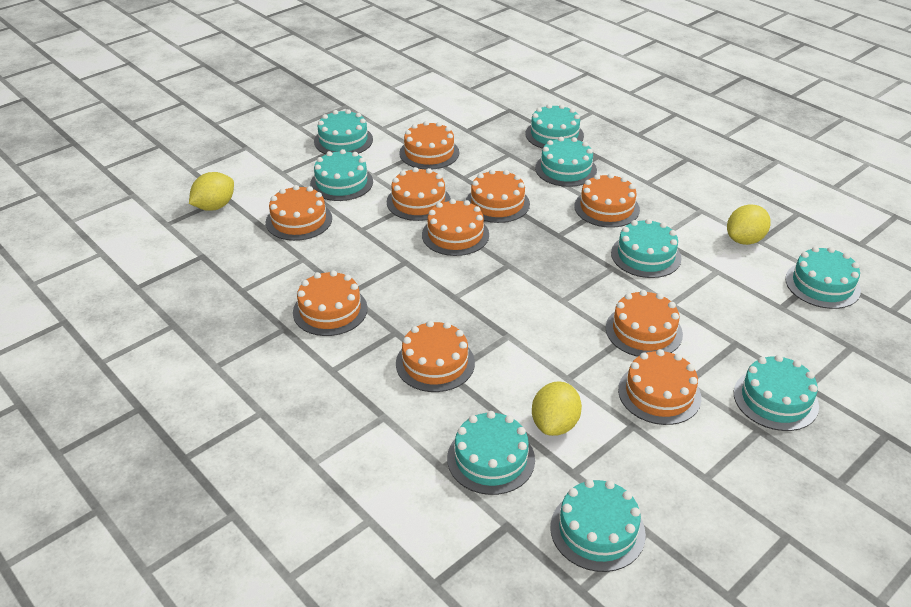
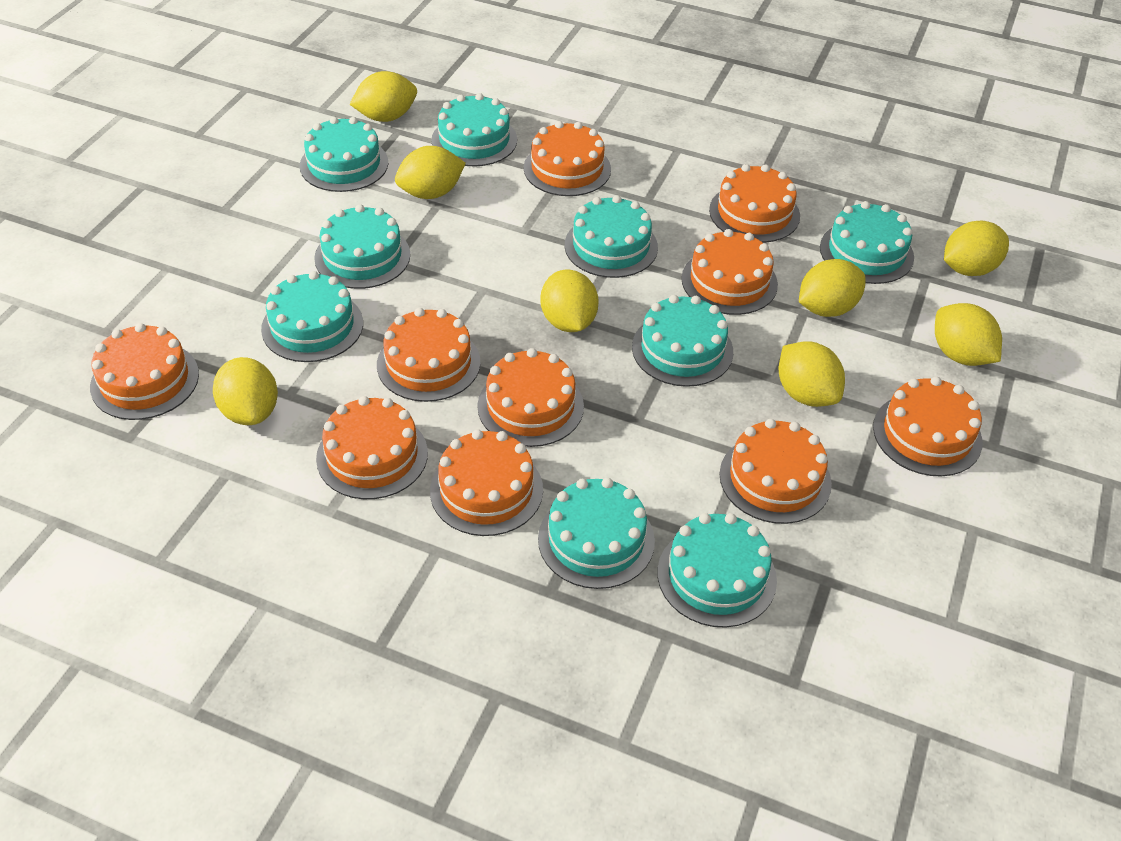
yellow lemon: [189,172,234,211] [532,382,582,436] [727,204,771,245] = 3 -> [213,357,278,425] [350,71,417,122] [395,146,466,199] [541,269,599,332] [779,341,845,407] [799,259,866,317] [935,303,1002,366] [944,221,1009,276] = 8

